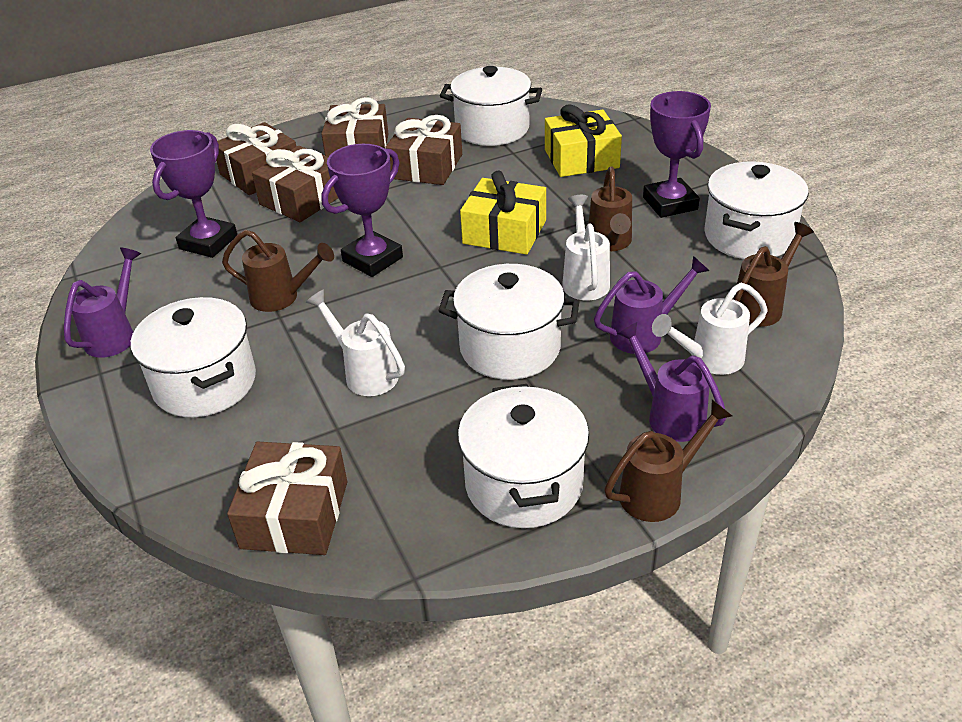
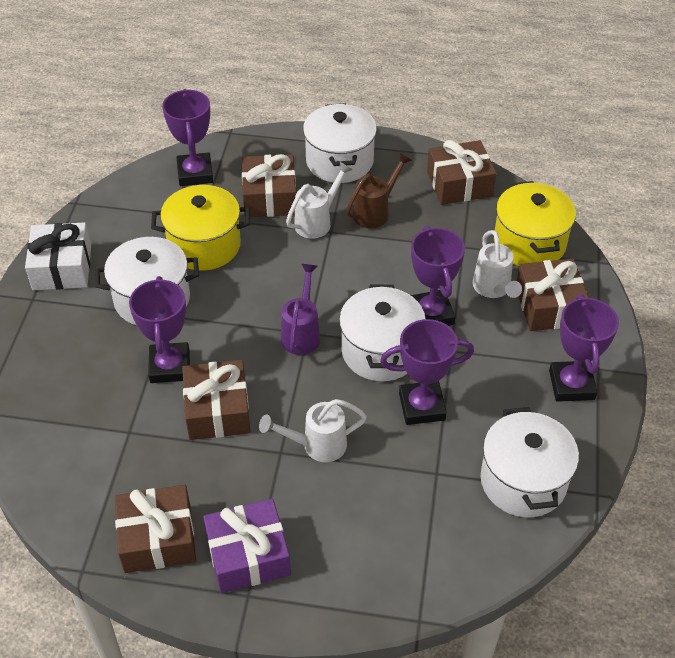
brown watering can: [222,230,334,312] [588,167,632,251] [604,400,732,522] [733,222,814,327] = 4 -> [346,152,412,228] = 1
purple gift: none = 0 -> [203,499,291,593] = 1
purple trophy: [150,130,237,258] [321,144,403,277] [643,91,711,218] = 3 -> [129,276,190,383] [162,89,213,186] [380,319,474,425] [411,226,465,326] [549,294,619,402] = 5
purple watering can: [64,247,141,358] [594,256,709,354] [617,322,726,442] = 3 -> [281,264,320,355] = 1
white gift: none = 0 -> [25,222,91,290] = 1
white pot: [131,297,256,417] [438,264,580,380] [440,66,542,146] [458,384,589,528] [704,161,809,259] = 5 -> [95,237,199,325] [303,103,377,183] [339,284,426,381] [481,407,579,517] = 4
yellow gift: [460,170,546,255] [545,104,622,177] = 2 -> none = 0
yellow pot: none = 0 -> [151,185,250,271] [494,181,576,266] = 2

